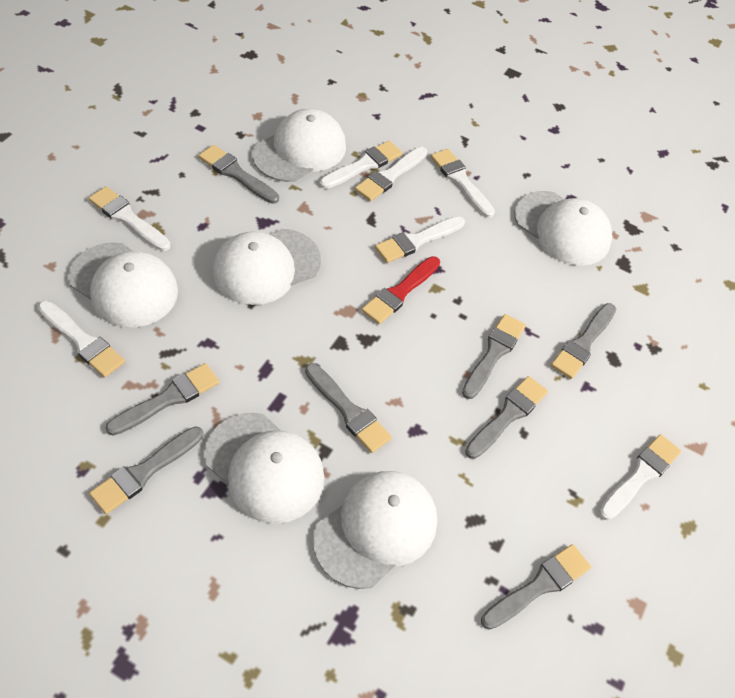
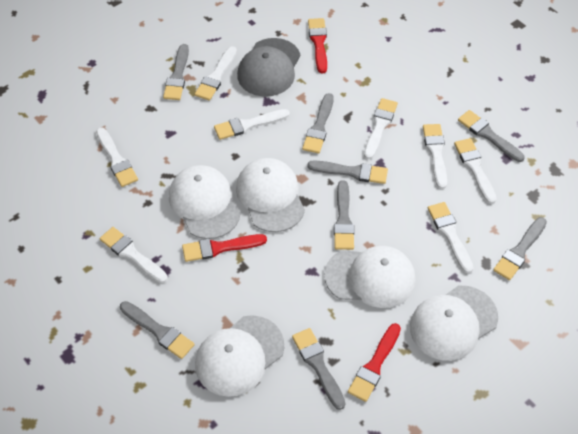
grey cap: none = 0 -> [237,38,301,97] = 1
red brush: [362,256,440,324] = 1 -> [182,234,267,262] [308,18,327,73] [348,323,401,402] = 3
white brush: [38,301,125,377] [89,186,170,251] [320,141,402,189] [355,147,427,201] [375,216,465,263] [431,149,495,218] [599,434,681,521] = 7 -> [96,127,138,187] [100,227,168,283] [195,46,237,101] [214,109,290,140] [364,98,398,159] [423,124,447,189] [428,202,473,273] [454,138,497,204] = 8
white cap: [68,242,178,328] [204,413,324,524] [212,229,321,305] [252,109,346,182] [313,471,437,589] [514,191,612,266] = 6 -> [169,165,241,239] [195,315,284,397] [236,158,305,232] [324,246,416,308] [410,286,498,361] = 5

